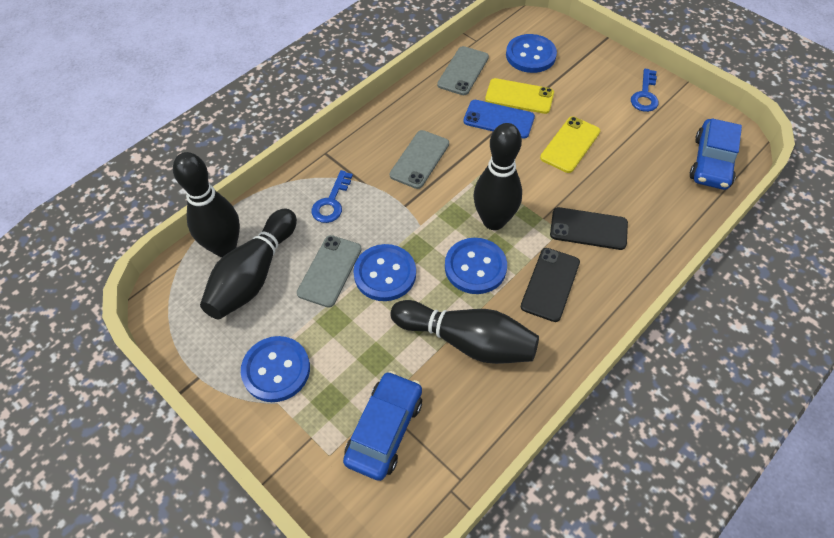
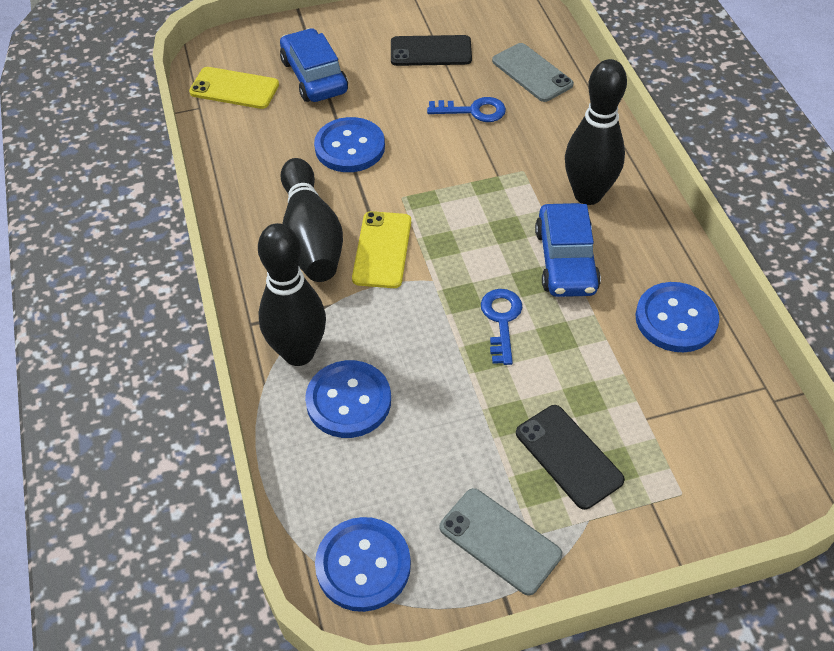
black bowling pin: [173,152,240,257] [200,209,297,319] [391,300,539,364] [473,123,522,230] = 4 -> [258,223,326,366] [281,158,343,282] [565,59,627,205] = 3
blue phone: [463,100,535,139] = 1 -> none = 0
grey phone: [297,235,362,308] [389,130,449,189] [437,46,489,95] = 3 -> [439,488,562,596] [492,43,574,102] = 2

